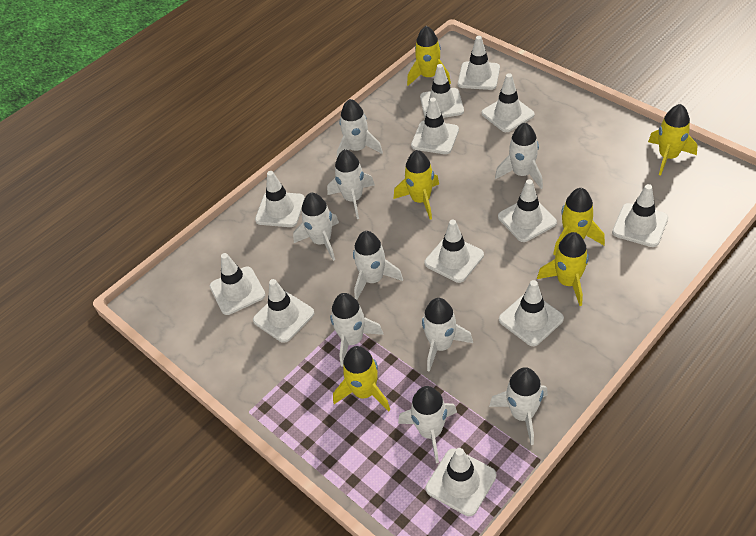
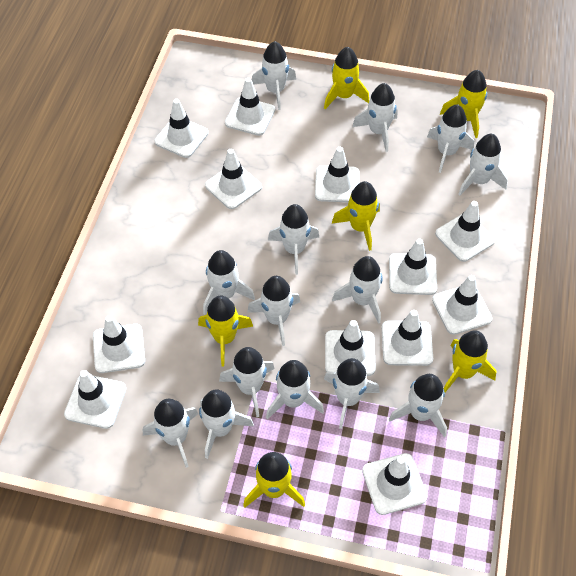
white rocket: [293,193,339,261] [327,149,375,219] [330,293,384,367] [337,99,383,157] [353,231,403,300] [398,386,457,463] [421,298,473,372] [489,367,548,445] [495,123,543,189] = 9 -> [143,399,198,468] [199,389,254,459] [203,250,255,315] [219,347,275,417] [247,276,300,346] [252,41,296,110] [266,360,324,420] [268,204,319,275] [324,358,380,429] [332,256,382,324] [352,83,397,152] [389,374,447,437] [427,104,474,173] [458,134,508,195] = 14

